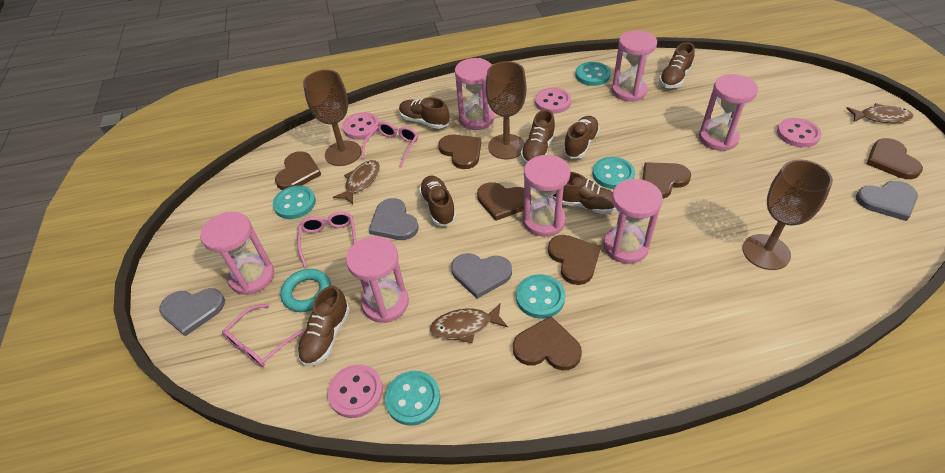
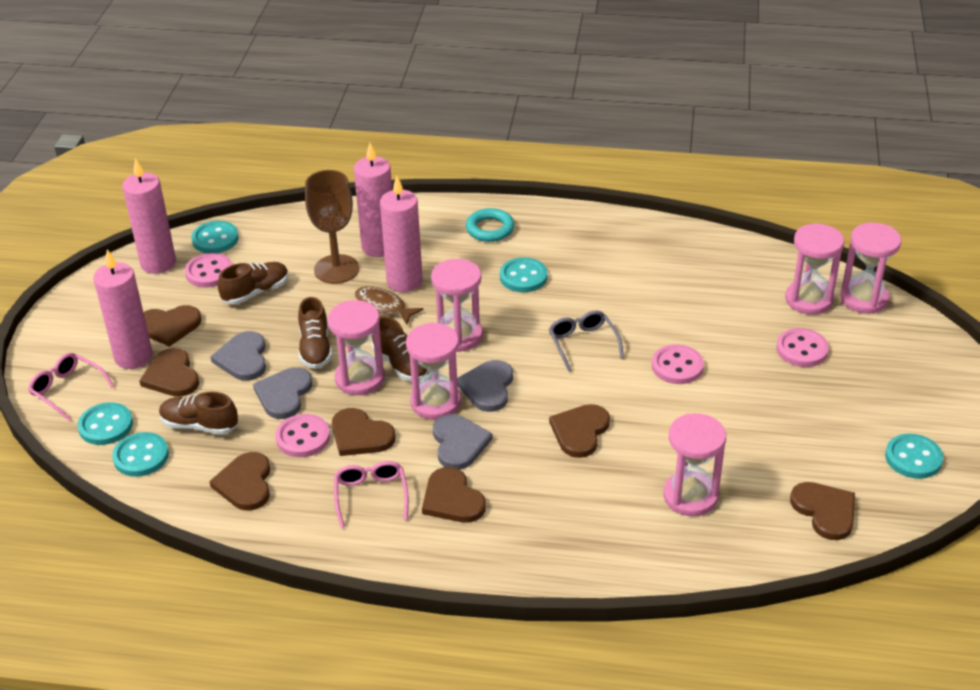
brown fish: [333,160,380,204] [430,303,508,343] [846,103,913,123] = 3 -> [355,286,424,325] = 1
brown goblet: [303,70,362,166] [486,61,527,160] [742,160,833,270] = 3 -> [305,170,359,284] = 1
brown shoe: [297,286,350,366] [399,97,449,129] [419,176,456,226] [521,110,555,164] [553,172,617,214] [563,116,600,159] [659,42,695,88] = 7 -> [159,391,238,435] [218,262,289,304] [298,297,332,369] [372,316,429,381] = 4
grey glasses: none = 0 -> [549,310,624,372] = 1
pink candle: none = 0 -> [93,249,153,369] [122,158,176,274] [354,143,392,257] [380,176,423,292] = 4
pink glasses: [222,304,305,367] [297,212,357,267] [361,122,418,168] = 3 -> [28,353,114,421] [334,461,409,528] = 2
pink hourglass: [200,212,274,295] [346,236,409,323] [455,58,495,130] [523,155,571,237] [604,179,663,264] [612,30,657,102] [699,74,758,151] = 7 -> [328,300,385,395] [406,322,461,420] [431,259,483,352] [663,413,726,516] [785,223,844,315] [840,222,901,314] = 6

